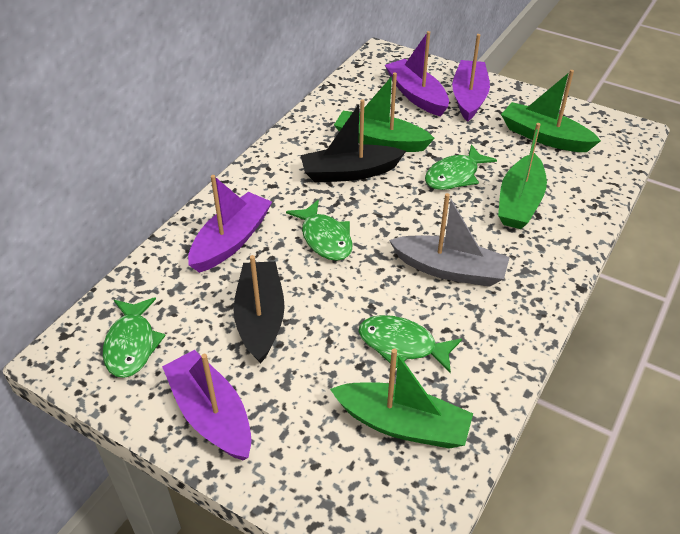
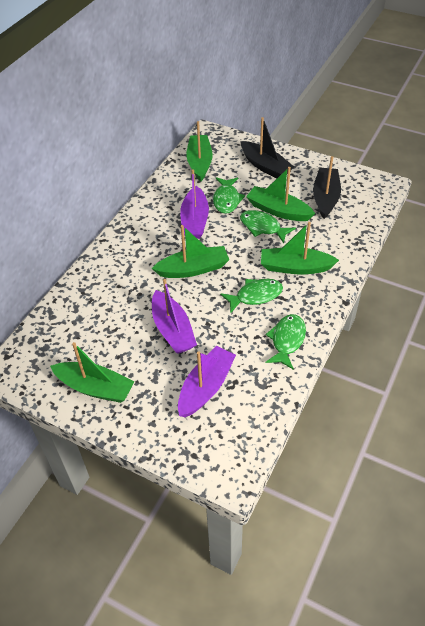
green boat: [330,349,473,449] [334,72,435,152] [498,123,547,229] [501,70,601,152] = 4 -> [50,342,135,403] [152,225,229,278] [186,121,213,182] [246,167,315,221] [261,222,339,275] = 5
grey boat: [389,193,510,287] = 1 -> none = 0
purple boat: [162,350,252,461] [188,175,272,273] [385,31,449,117] [452,34,490,122] = 4 -> [152,279,197,354] [178,346,236,417] [180,169,209,239] = 3

